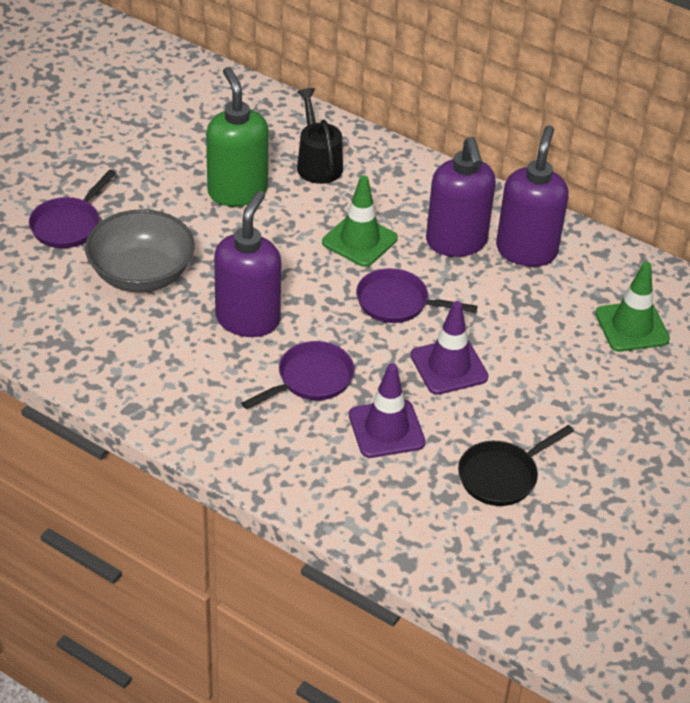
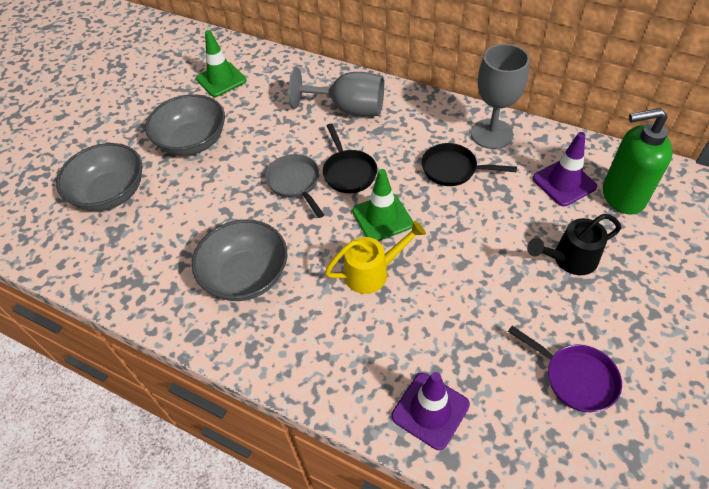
black pan: [458,425,574,506] = 1 -> [323,123,377,193] [422,143,517,186] = 2
grey bowl: [85,209,195,292] = 1 -> [56,143,143,211] [145,94,225,156] [192,219,287,301] = 3
grey goblet: none = 0 -> [288,67,384,116] [471,44,530,149] = 2
grey pan: none = 0 -> [265,154,324,218] = 1
purple pan: [29,169,116,248] [241,341,354,409] [356,268,478,323] = 3 -> [508,326,622,412] = 1
purple soap dispenser: [214,191,281,337] [426,137,496,257] [496,125,569,267] = 3 -> none = 0
yellow watering can: none = 0 -> [325,221,426,294] = 1

